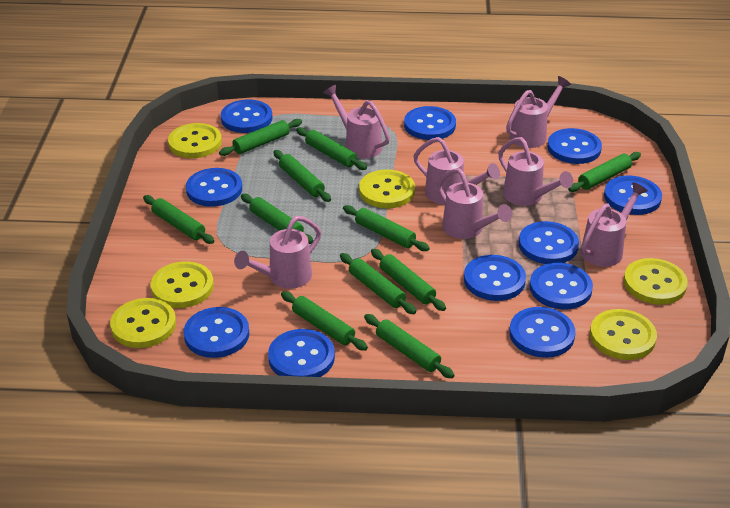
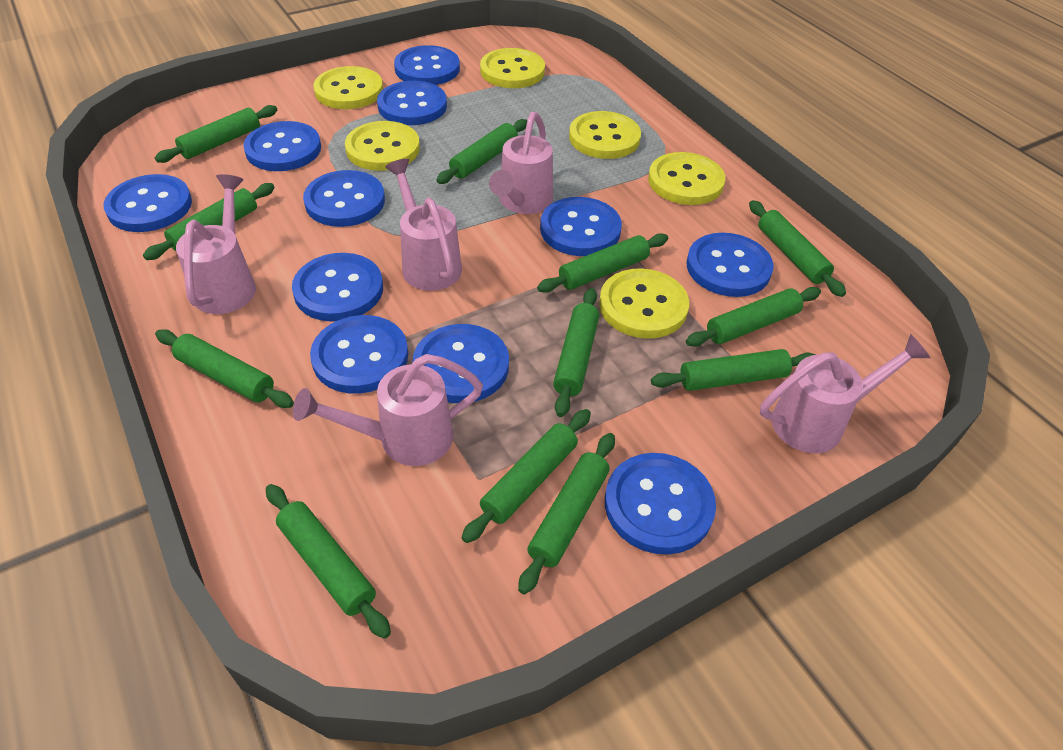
green rolling pin: [143,195,214,244] [219,119,302,156] [241,194,313,244] [273,150,331,202] [281,291,368,351] [296,127,367,170] [340,253,416,314] [343,205,430,251] [364,314,455,378] [371,249,446,311] [568,152,641,192] = 11 -> [143,183,275,260] [155,105,277,163] [155,329,294,408] [266,484,391,639] [436,119,527,184] [461,409,591,543] [518,433,615,594] [537,233,668,293] [553,288,599,417] [651,349,815,391] [686,287,821,347] [749,200,846,297] = 12
pink watering can: [234,216,321,289] [323,85,390,159] [413,137,500,204] [437,168,512,239] [498,137,573,206] [506,76,571,148] [581,182,648,267] = 7 -> [176,174,256,314] [293,354,483,466] [385,159,462,291] [489,112,553,214] [760,334,930,453] = 5

